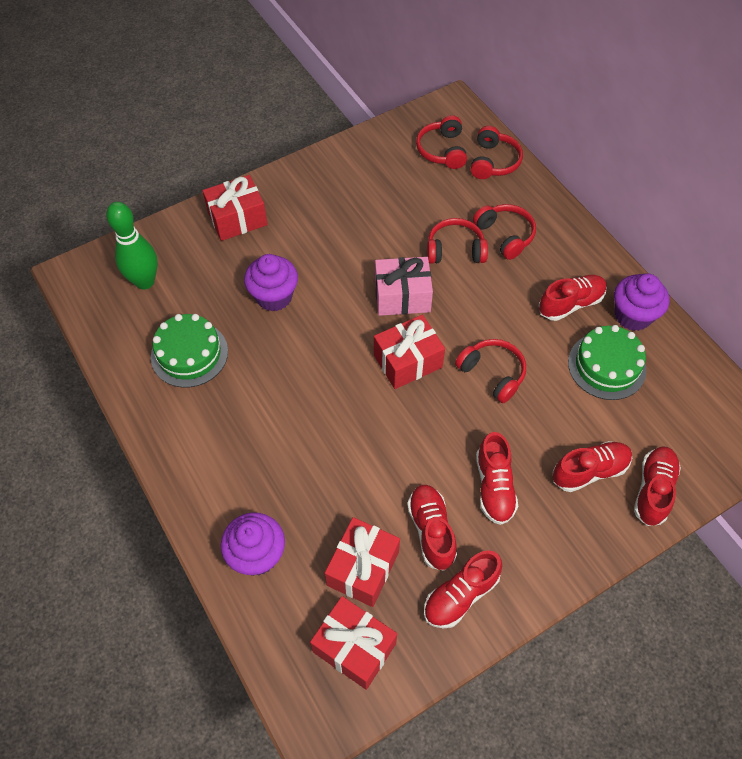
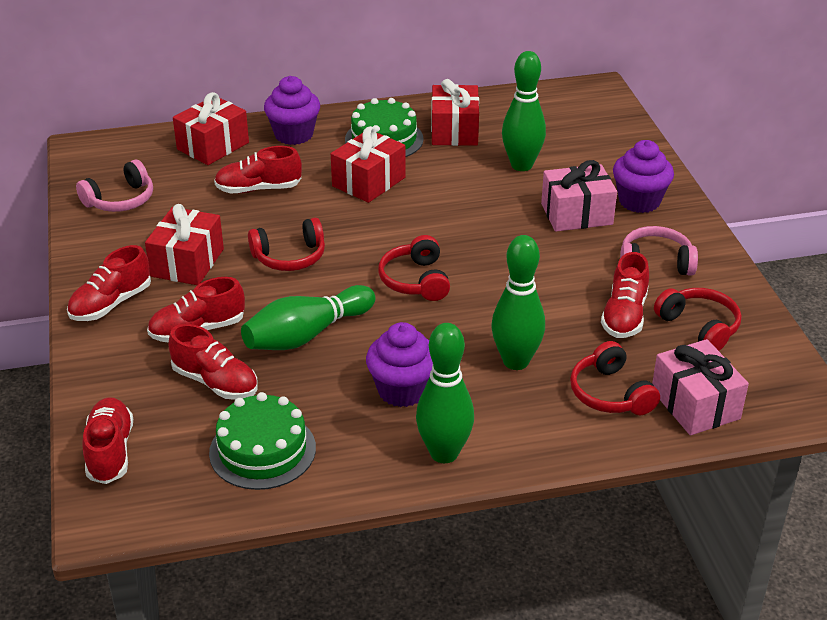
green bowling pin: [106,202,158,289] = 1 -> [241,285,375,350] [416,323,474,463] [492,235,545,370] [502,51,546,171] = 4
pink gift: [375,257,433,316] = 1 -> [541,160,617,232] [652,339,749,435] = 2
pink headphones: none = 0 -> [76,160,153,212] [620,226,698,276] = 2
red headphones: [416,115,467,169] [427,218,488,264] [455,339,526,403] [470,126,523,179] [473,204,536,260] = 5 -> [248,218,325,271] [378,235,450,301] [570,341,660,415] [654,288,741,351] = 4

